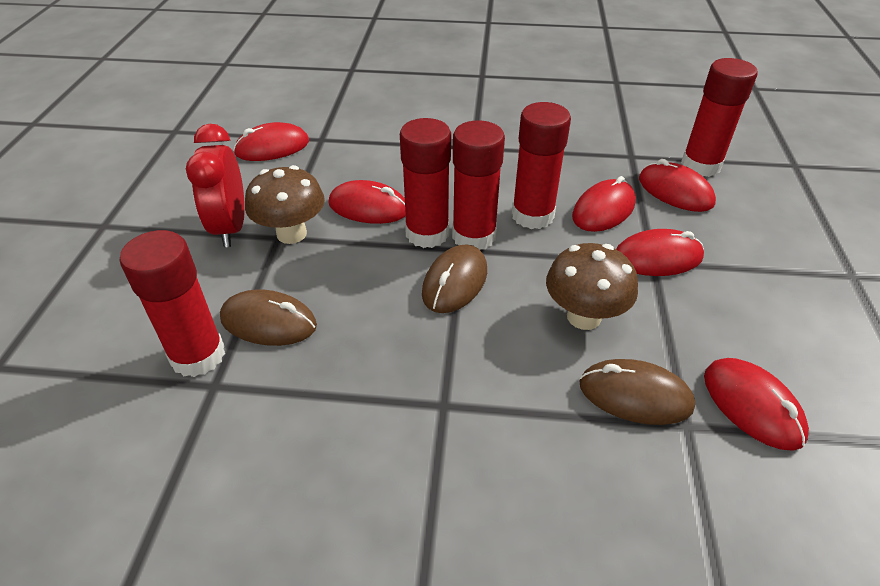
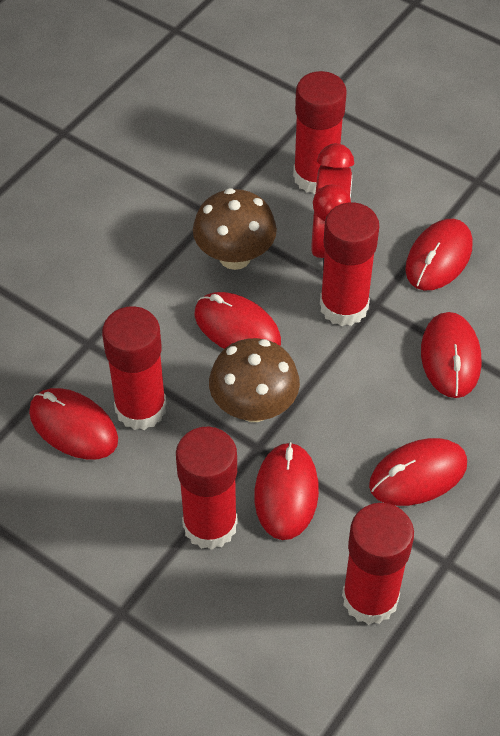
brown mouse: [220,290,317,346] [422,244,487,313] [579,359,695,425] = 3 -> none = 0

